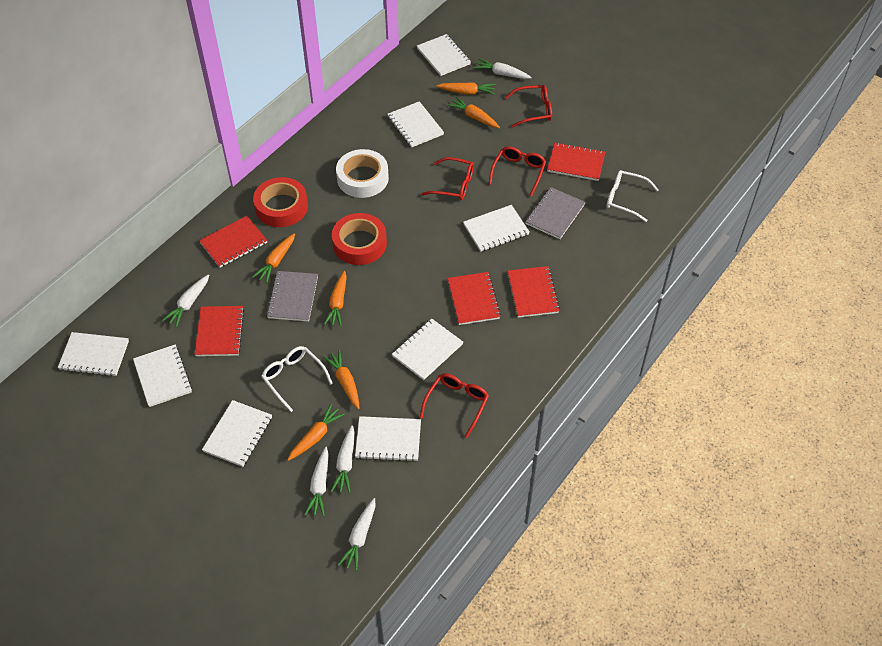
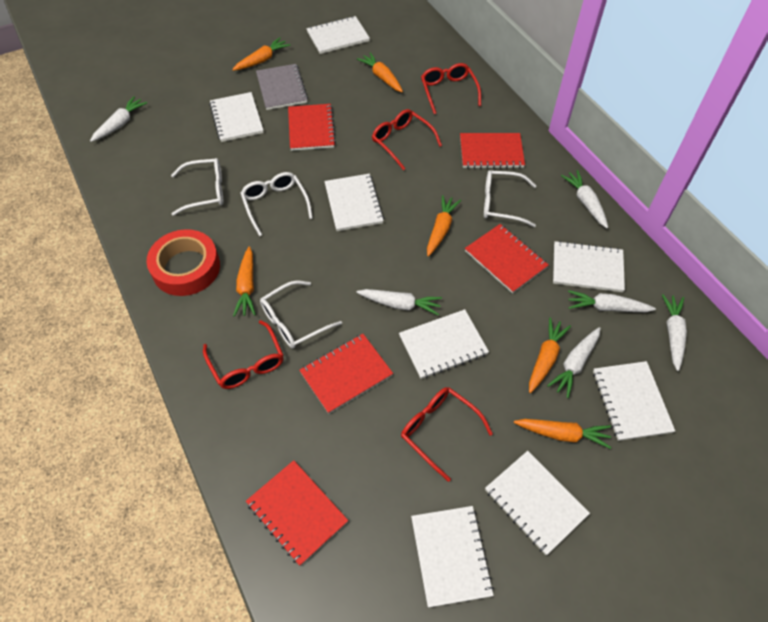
grey notebook: [266,271,318,321] [525,187,585,239] = 2 -> [256,64,308,110] = 1
red tape: [253,177,308,227] [332,213,387,265] = 2 -> [146,229,220,296] = 1
white carrot: [162,274,209,327] [305,447,329,517] [331,425,355,493] [338,498,375,571] [474,59,532,79] = 5 -> [90,96,147,142] [356,289,442,316] [547,327,601,398] [561,170,608,228] [568,290,656,312] [662,294,687,371] = 6
white glasses: [261,346,333,412] [606,170,659,222] = 2 -> [171,158,223,216] [240,172,313,236] [260,280,342,349] [484,170,536,227] = 4
white tape: [336,149,389,198] = 1 -> none = 0

